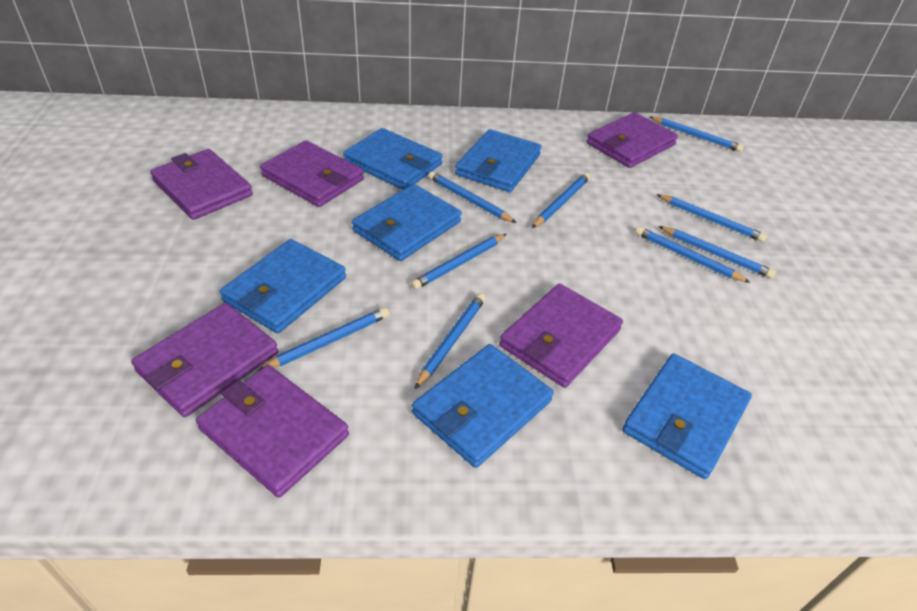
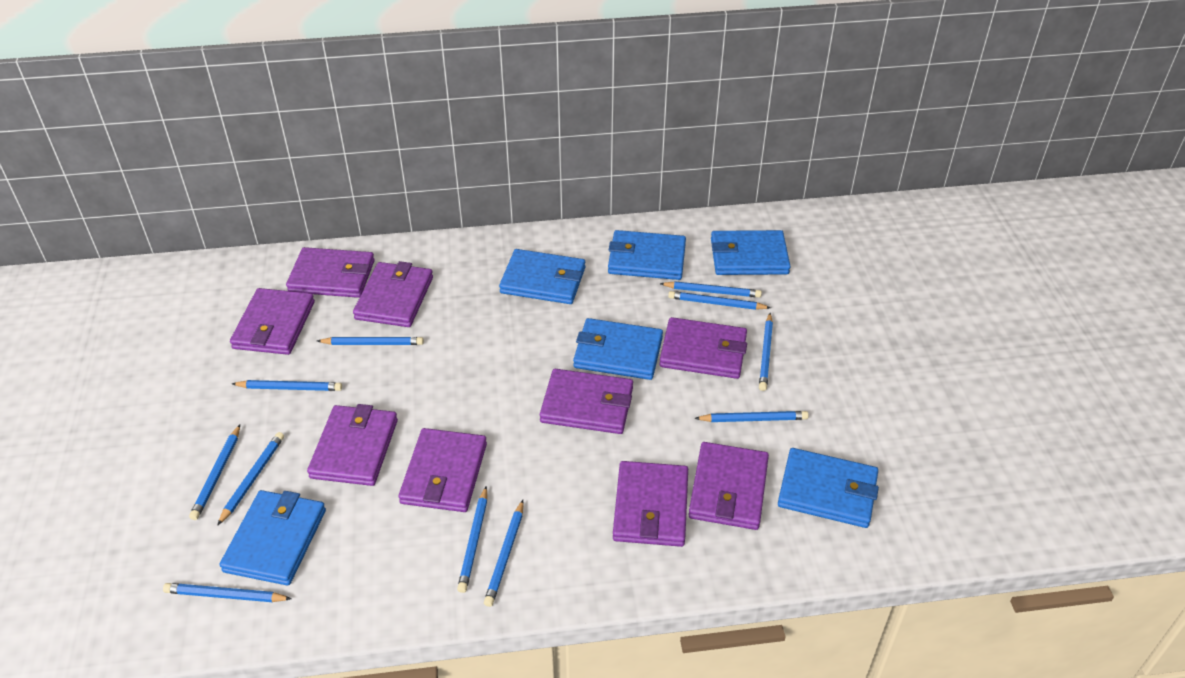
blue pencil: [257,307,389,371] [411,234,507,290] [415,293,486,389] [428,171,517,223] [532,173,590,228] [635,226,751,283] [650,117,744,152] [656,194,767,242] [658,226,776,279] = 9 -> [163,583,292,602] [189,425,240,520] [217,432,284,526] [232,380,342,391] [317,337,424,345] [457,487,487,593] [484,500,524,607] [660,281,762,298] [668,291,771,310] [694,411,809,422] [759,313,773,391] = 11
purple wallet: [131,303,278,417] [150,149,253,220] [196,365,349,498] [260,140,364,207] [499,284,623,388] [587,112,678,168] = 6 -> [230,288,315,355] [286,247,375,298] [307,404,398,486] [353,261,433,327] [399,428,487,512] [540,369,633,434] [613,461,688,547] [660,317,747,379] [689,442,769,530] = 9

